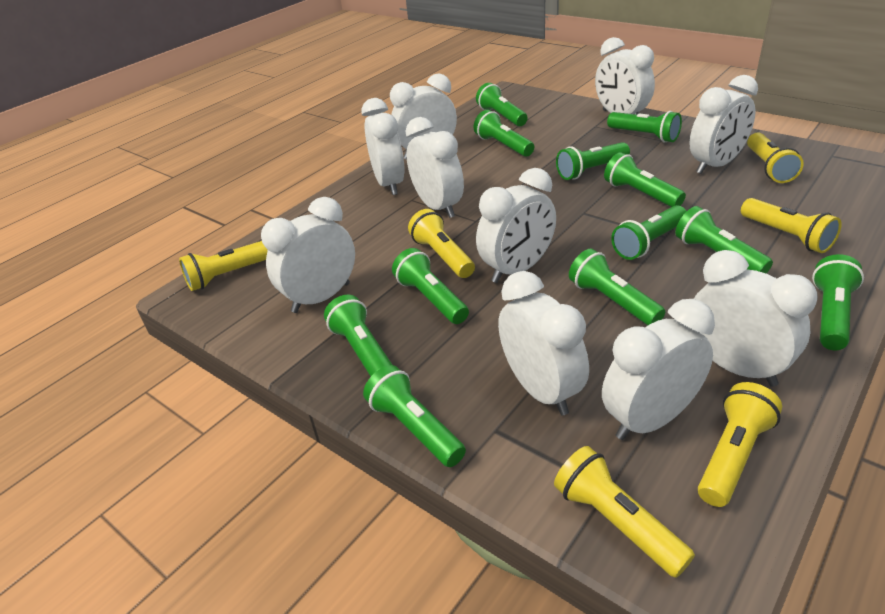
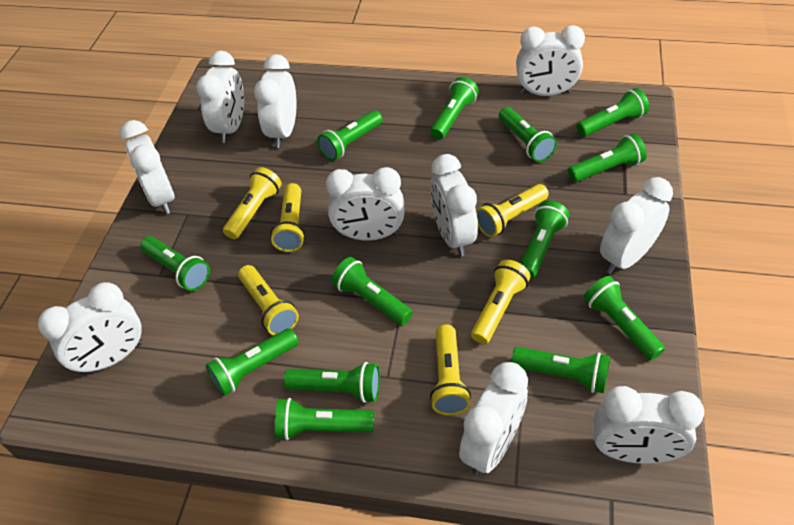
green flashlight: [324,295,392,377] [363,365,466,467] [392,248,469,324] [474,110,534,157] [476,83,528,126] [556,142,630,180] [569,249,665,325] [604,152,686,207] [607,111,682,142] [611,205,687,260] [675,206,773,273] [812,254,864,350] = 12 -> [140,236,210,291] [206,328,298,396] [275,398,374,440] [283,362,380,403] [317,110,383,161] [332,257,413,325] [430,77,479,140] [499,107,557,162] [511,347,610,393] [520,200,569,279] [568,134,647,182] [576,88,649,137] [584,276,665,360] = 13

